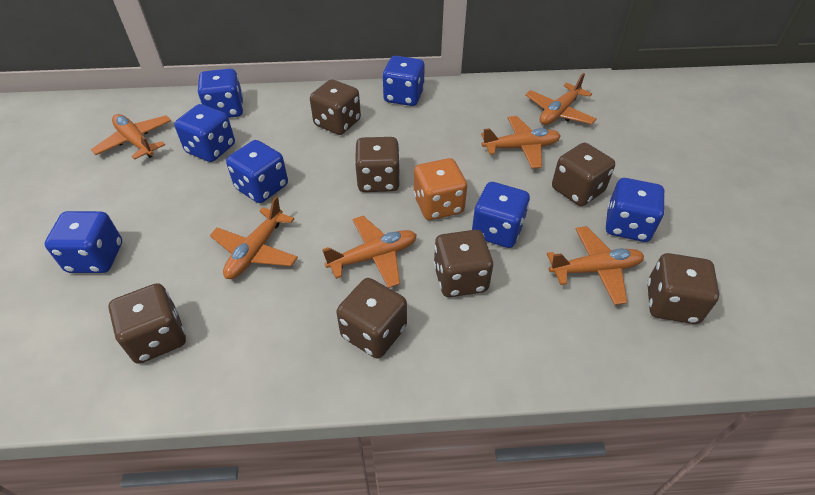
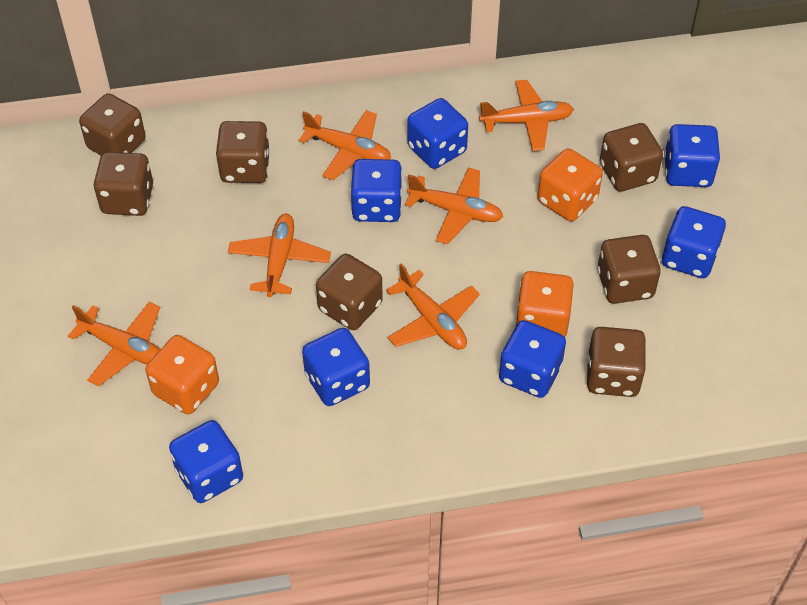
orange dice: [414,158,467,220] = 1 -> [146,335,219,414] [515,271,574,337] [537,148,603,221] = 3

